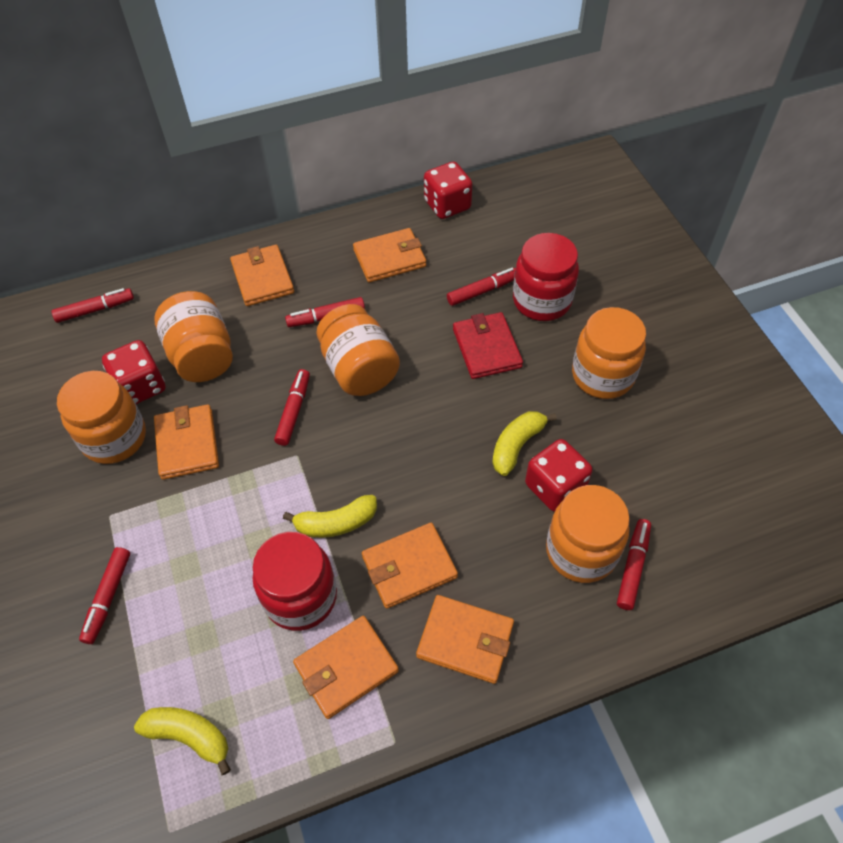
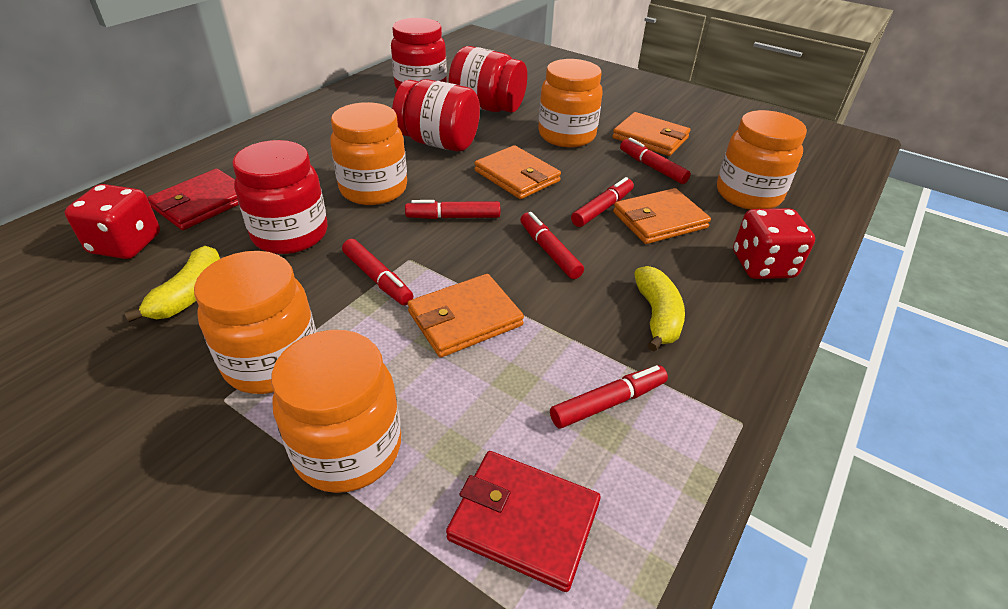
orange wallet: [154,404,219,480] [230,245,294,306] [293,616,399,719] [353,228,426,282] [362,523,458,609] [416,595,514,684] = 6 -> [407,274,524,358] [475,145,561,199] [612,112,690,156] [613,188,711,244] = 4
red dice: [102,340,165,404] [424,162,472,219] [525,439,592,512] = 3 -> [65,184,160,259] [733,208,815,279] = 2
red jar: [253,532,337,631] [513,233,579,321] = 2 -> [232,140,327,254] [391,18,447,89] [392,79,480,151] [449,46,527,113] = 4
red wallet: [453,312,523,379] = 1 -> [147,169,239,230] [446,451,601,592] = 2
yellow banana: [134,707,231,775] [283,495,377,538] [492,411,557,476] = 3 -> [125,246,220,322] [634,266,685,351] = 2

